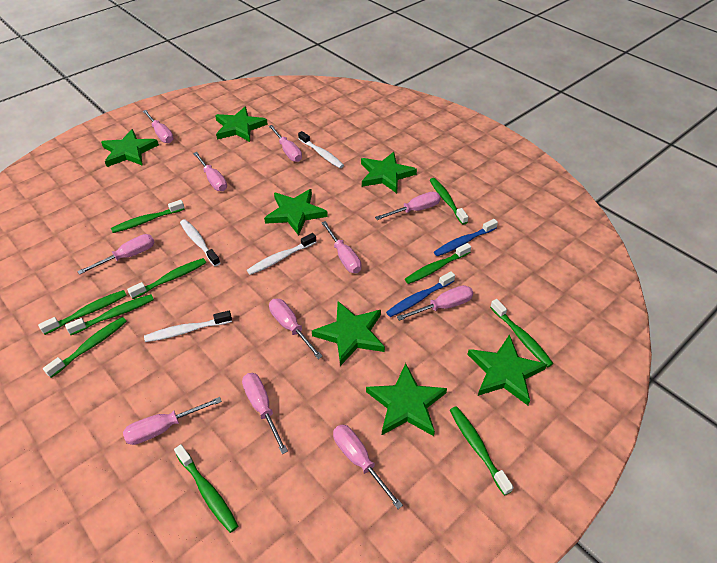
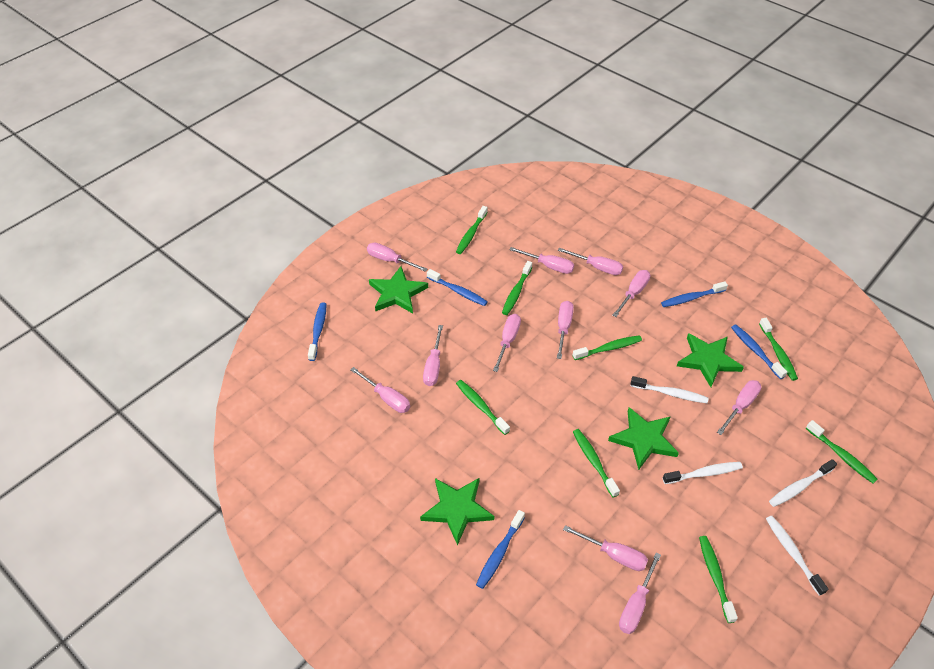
blue toothbrush: [386,271,455,317] [434,219,498,256] = 2 -> [308,302,326,361] [427,269,488,306] [476,510,525,589] [661,281,728,307] [731,325,787,379] = 5
green star: [101,129,159,167] [215,107,268,142] [264,189,328,236] [312,301,385,366] [361,152,417,193] [366,363,447,436] [467,334,547,405] = 7 -> [369,266,428,313] [420,478,494,546] [608,407,679,470] [677,333,744,387] = 4
green toothbrush: [38,290,127,335] [43,317,127,378] [65,294,154,335] [111,200,185,233] [127,258,206,299] [174,444,238,533] [405,243,471,284] [430,178,468,225] [450,406,514,496] [490,299,553,368] = 10 -> [456,206,488,254] [456,380,510,435] [502,261,532,315] [573,335,642,360] [573,429,620,498] [699,536,738,623] [759,318,798,381] [806,420,878,483] = 8

